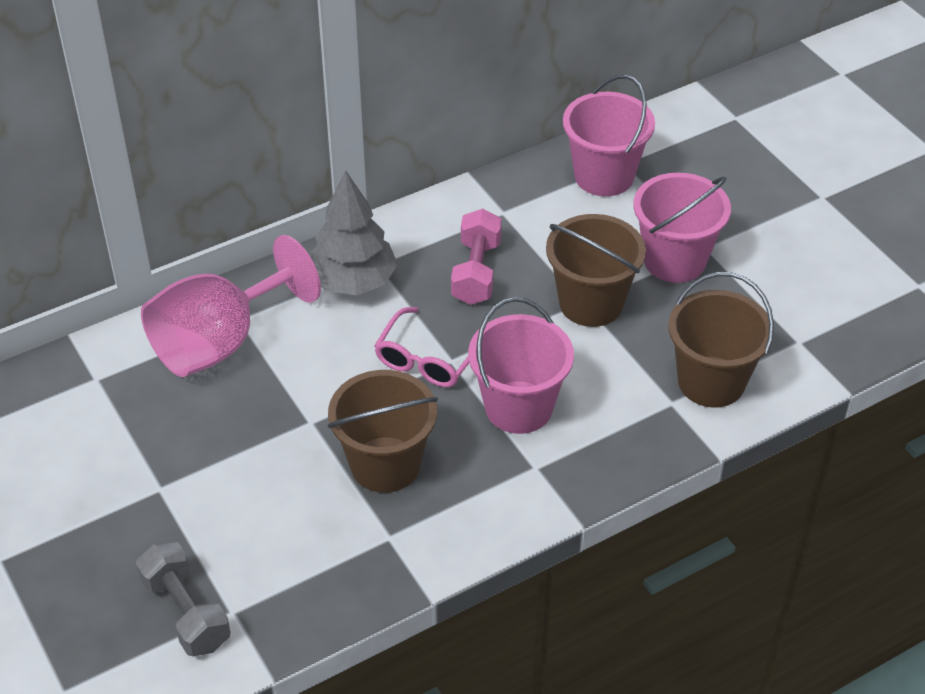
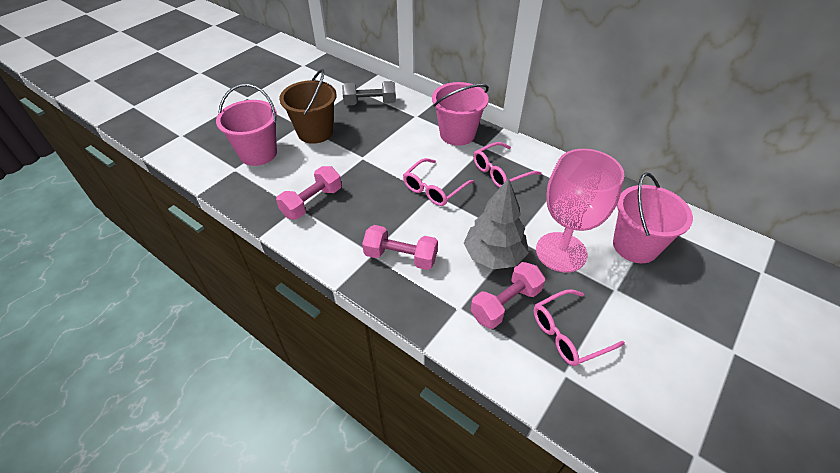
brown bucket: [328,370,438,493] [546,214,646,327] [668,272,774,408] = 3 -> [279,69,336,144] = 1
pink dumbbell: [451,209,502,305] = 1 -> [276,166,342,219] [362,225,438,270] [470,262,545,329] = 3
pink glasses: [374,307,469,387] = 1 -> [403,158,474,206] [473,142,542,188] [534,289,625,366] = 3

